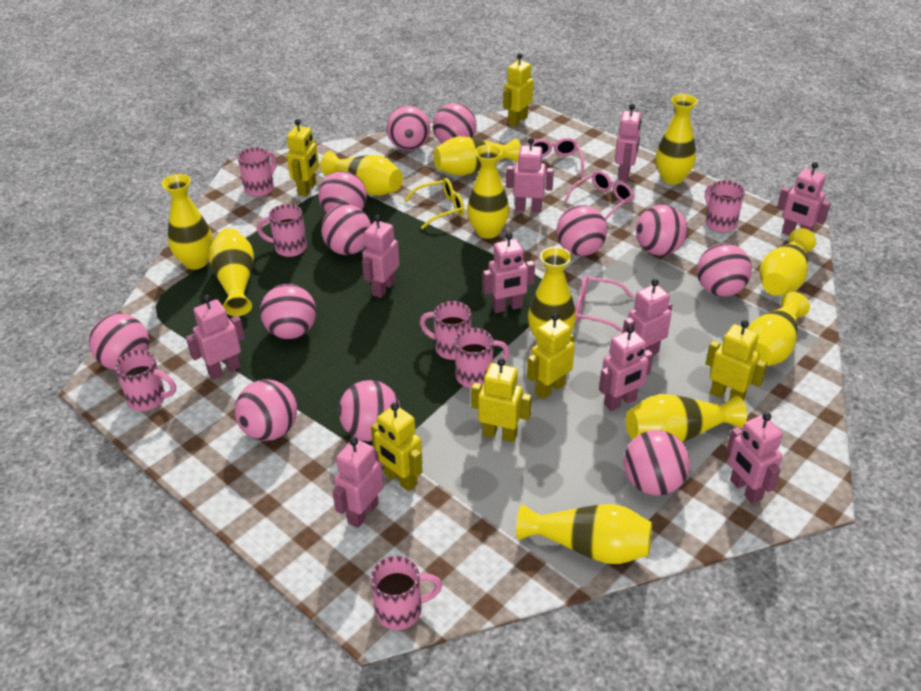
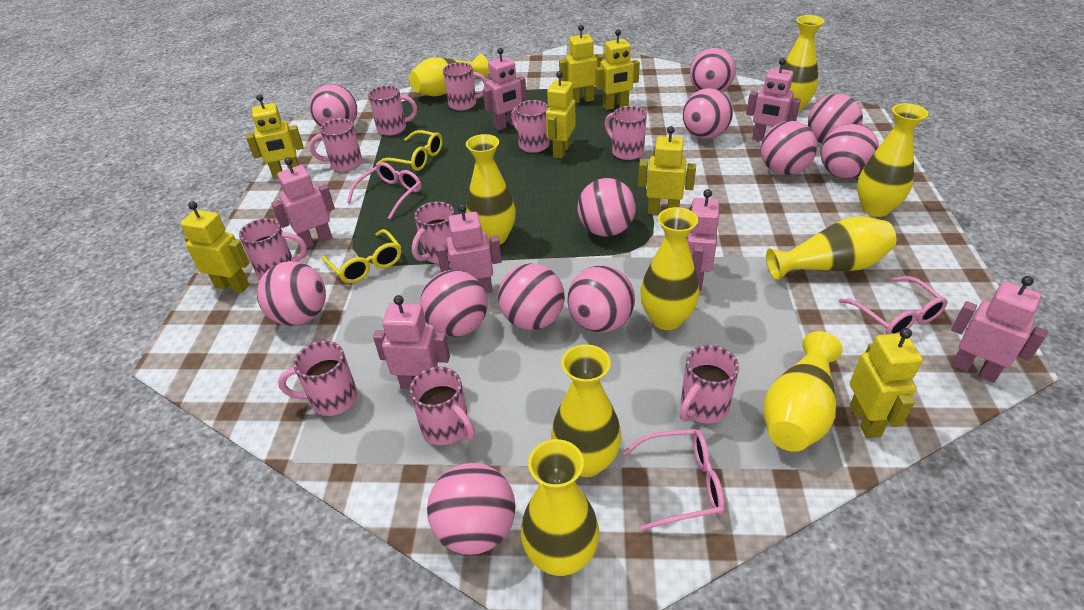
pink mug: [115,350,176,411] [238,147,276,197] [257,204,307,257] [371,556,442,630] [419,301,471,360] [454,328,510,388] [705,180,745,233] = 7 -> [239,218,307,279] [278,341,358,416] [309,118,362,172] [368,85,417,136] [409,367,475,445] [412,201,455,264] [443,62,487,111] [511,100,549,153] [605,106,647,160] [680,345,739,423] = 10
pink robot: [186,295,245,379] [332,437,383,528] [362,215,400,298] [483,233,535,313] [506,138,554,213] [599,325,653,411] [615,104,642,181] [623,279,672,355] [727,412,783,504] [777,162,831,236] = 10 -> [271,157,335,248] [373,295,450,389] [436,204,502,293] [483,48,527,130] [687,189,719,290] [746,58,801,141] [951,276,1048,383] = 7
yellow glasses: [404,178,465,229] = 1 -> [321,229,401,283] [376,130,443,171] = 2
yellow robot: [287,119,319,197] [371,402,423,491] [471,358,532,442] [503,53,534,127] [527,313,575,399] [705,320,767,401] = 6 -> [180,201,250,293] [246,94,304,178] [546,71,576,159] [559,25,603,104] [596,29,640,110] [638,126,696,215] [850,328,923,438] = 7
yellow vase: [162,174,213,270] [209,228,254,316] [320,151,403,196] [433,136,521,176] [467,145,509,239] [516,504,652,564] [528,247,576,339] [626,394,747,443] [656,94,698,184] [747,292,810,366] [759,228,816,296] = 11 -> [409,54,489,96] [466,134,516,245] [521,439,599,576] [551,344,622,477] [640,207,699,330] [763,331,843,452] [766,216,897,281] [782,15,825,112] [857,103,928,217] = 9

